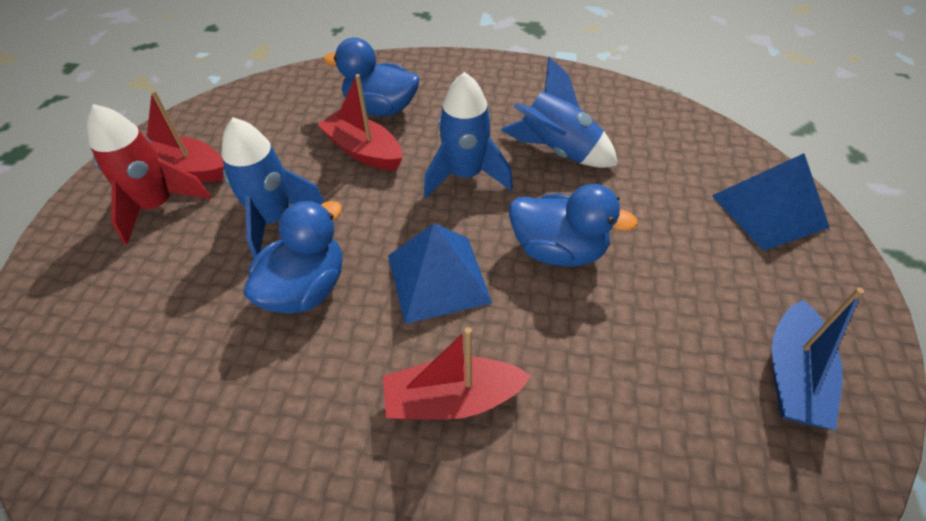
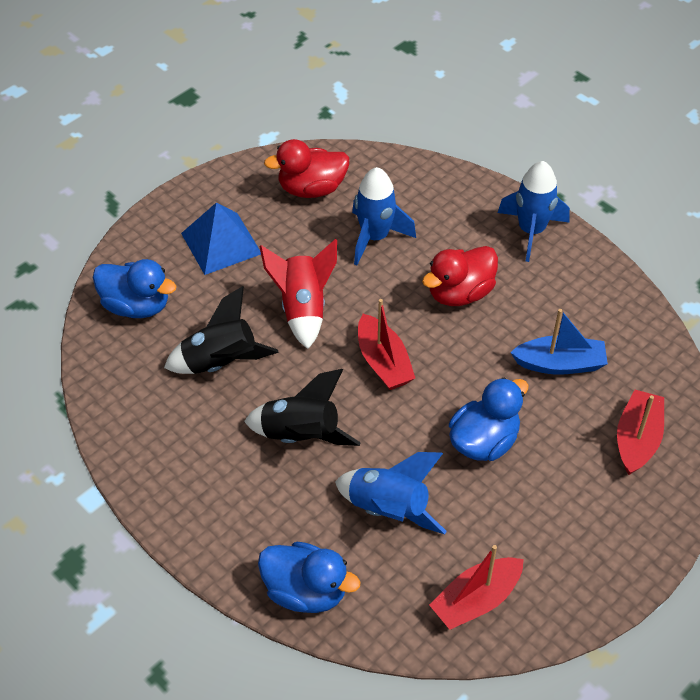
black rocket: none = 0 -> [164,286,279,374] [244,369,361,446] = 2
blue pyramid: [388,223,492,324] [712,153,830,251] = 2 -> [181,202,261,275] = 1
red duck: none = 0 -> [264,139,349,198] [422,246,498,306] = 2

